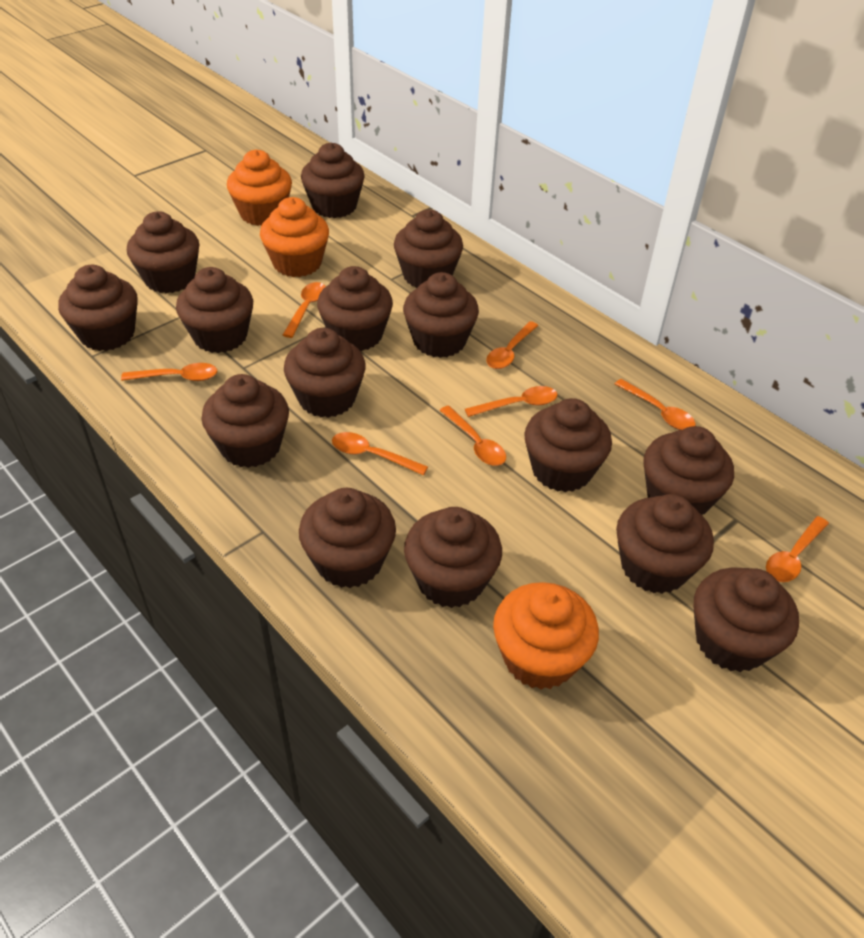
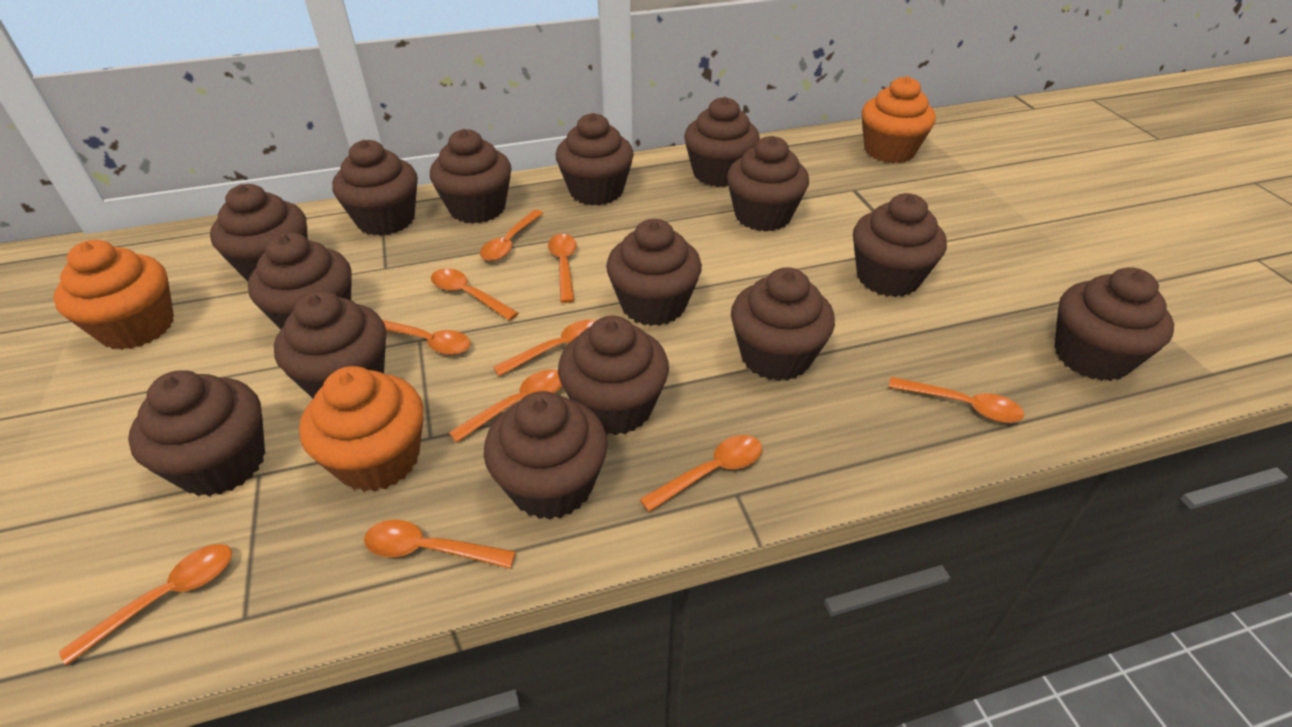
orange spoon: [121,363,217,381] [283,282,326,338] [332,432,428,475] [440,405,506,466] [465,386,558,417] [486,321,538,369] [615,379,696,430] [766,516,829,582] = 8 -> [59,544,232,666] [364,520,516,568] [382,320,471,355] [431,269,518,321] [449,370,562,443] [480,210,543,261] [493,320,596,376] [548,234,577,303] [640,435,762,512] [889,377,1024,423] = 10

